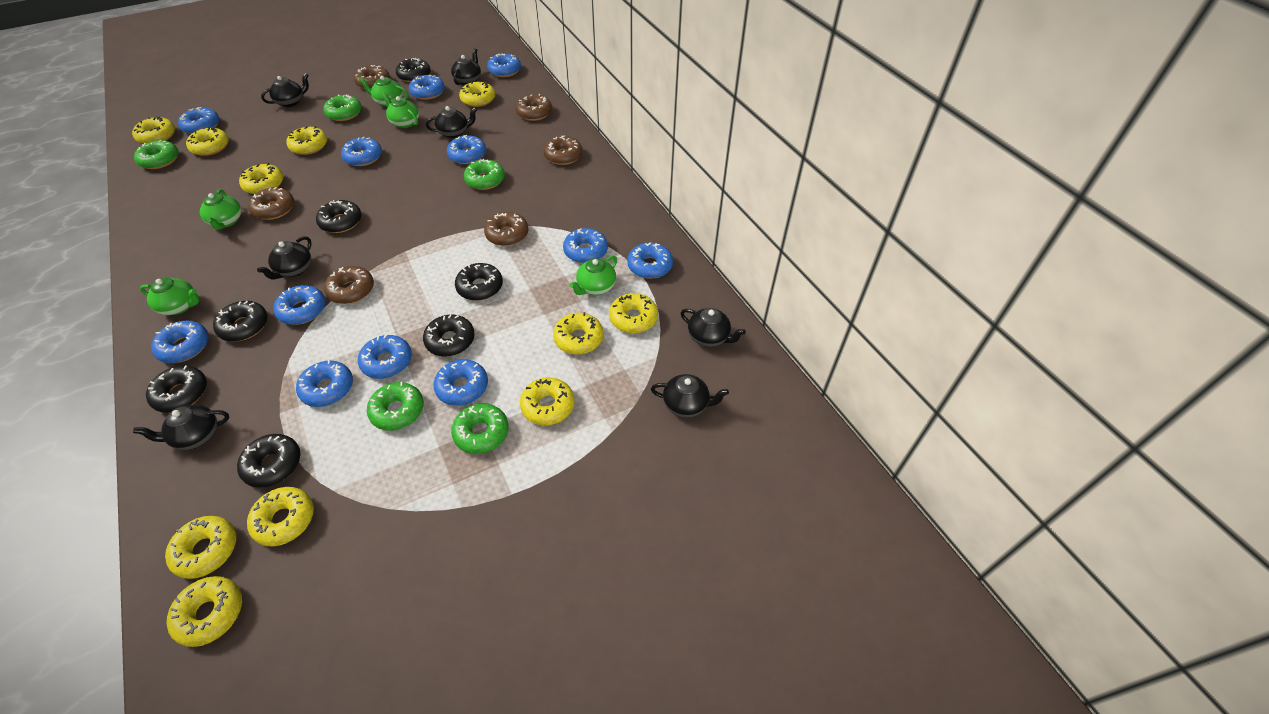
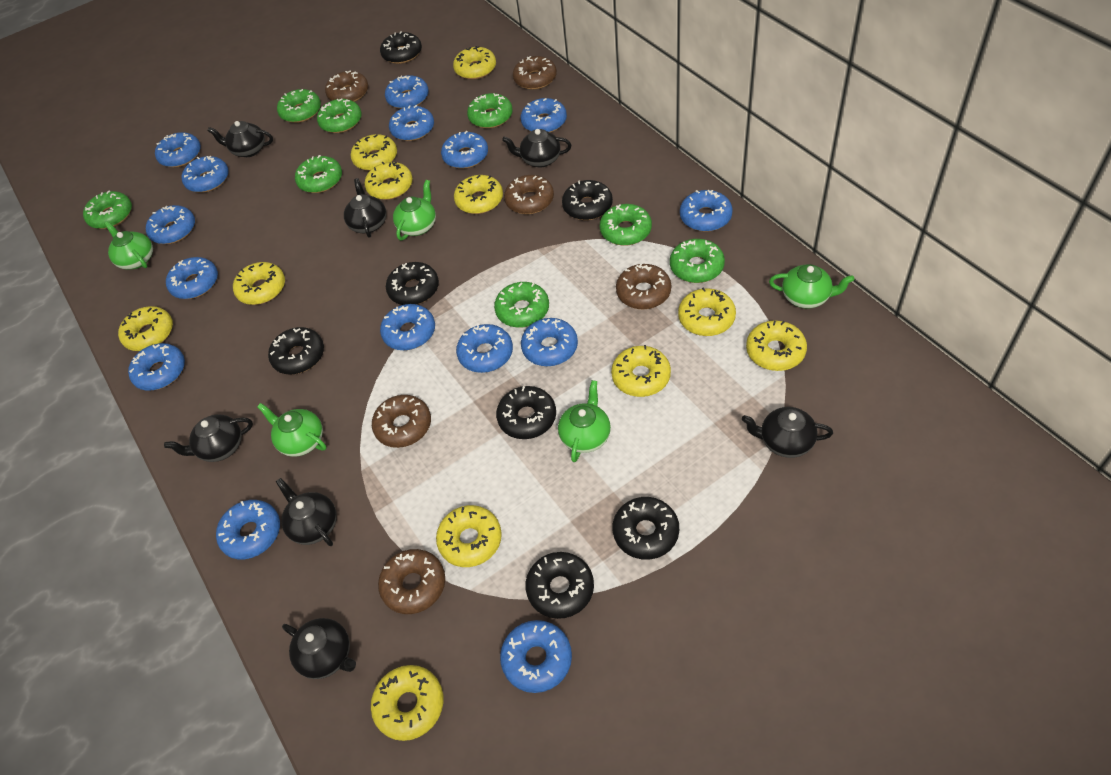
blue donut: [151,321,208,363] [178,107,220,134] [273,285,326,325] [296,360,353,407] [341,137,382,166] [358,334,412,379] [409,75,445,100] [433,359,488,406] [447,135,486,164] [487,53,521,77] [563,228,608,263] [627,243,673,279] = 12 -> [128,343,185,391] [146,205,195,244] [155,132,201,167] [166,257,218,299] [181,156,229,193] [216,500,280,559] [380,304,435,350] [385,75,429,109] [389,105,434,141] [441,131,488,169] [456,324,513,373] [500,620,572,693] [521,98,567,133] [521,318,578,366] [680,190,733,232] = 15
green donut: [134,140,179,169] [323,94,362,121] [367,382,424,431] [451,403,509,454] [464,159,505,190] = 5 -> [83,191,132,229] [277,89,321,123] [295,155,342,193] [317,99,362,133] [467,93,513,128] [494,282,549,328] [600,204,652,246] [670,239,725,283] = 8

